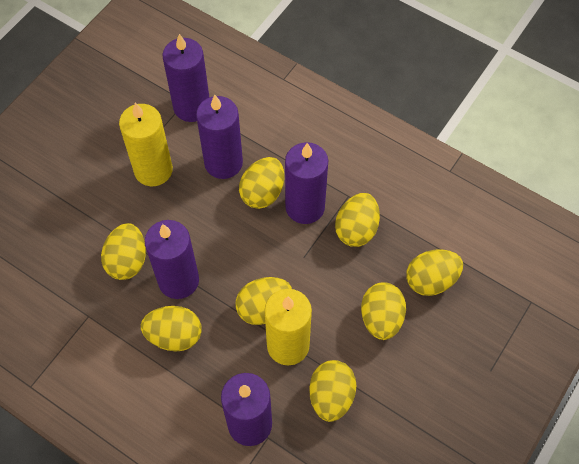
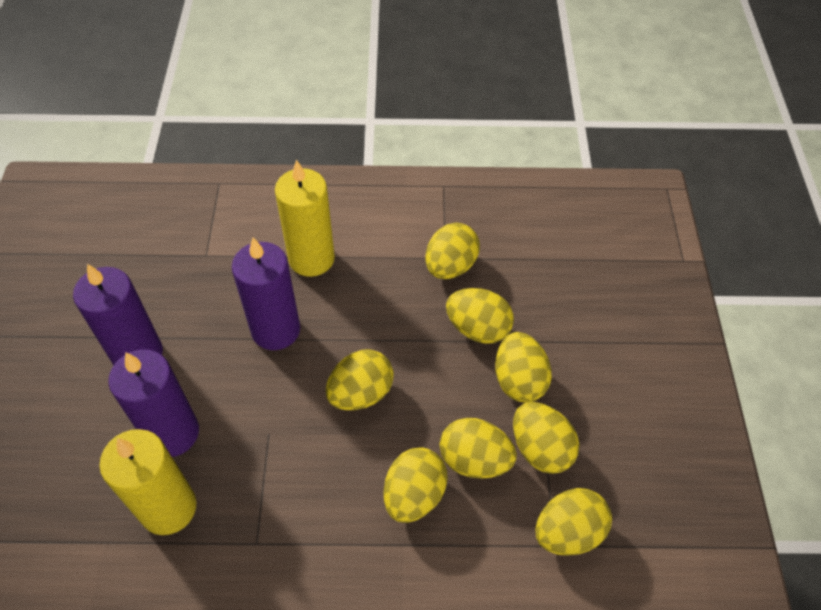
purple candle: [145,220,199,299] [163,34,210,122] [196,95,243,179] [221,373,272,446] [285,142,328,224] = 5 -> [73,264,163,365] [108,349,199,457] [232,238,300,350] = 3

